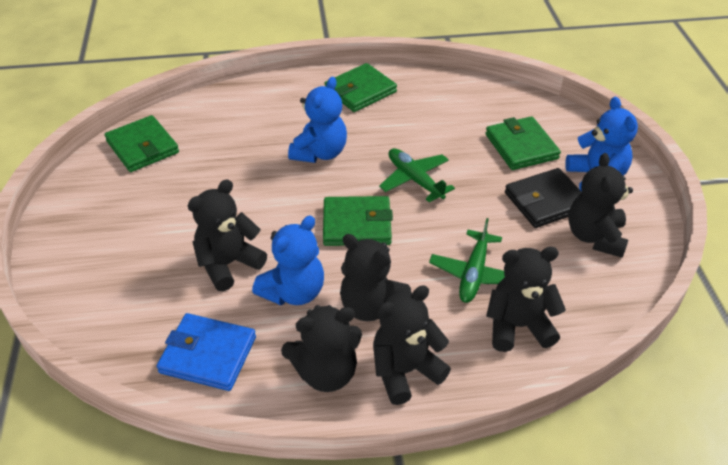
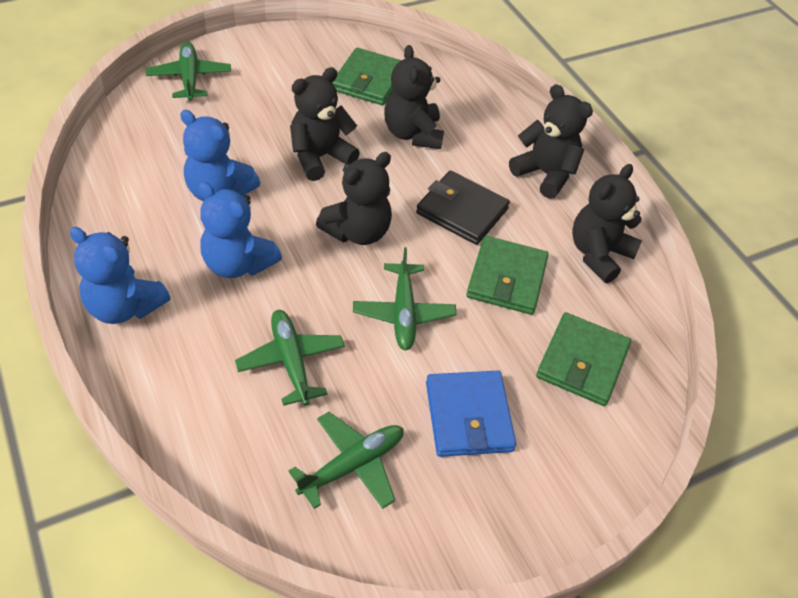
black teddy bear: [188,179,267,291] [281,305,362,392] [340,234,412,321] [373,285,451,405] [486,247,566,352] [568,153,633,258] = 6 -> [290,67,360,181] [316,152,392,245] [384,45,444,149] [509,84,593,199] [572,164,642,283] = 5
green plane: [379,148,455,202] [429,218,505,303] = 2 -> [146,42,231,101] [235,310,345,406] [288,412,404,509] [353,247,457,350] = 4
green wallet: [105,115,179,172] [323,196,393,246] [324,63,397,112] [486,116,561,170] = 4 -> [332,48,401,105] [466,236,549,315] [536,312,631,406] = 3

